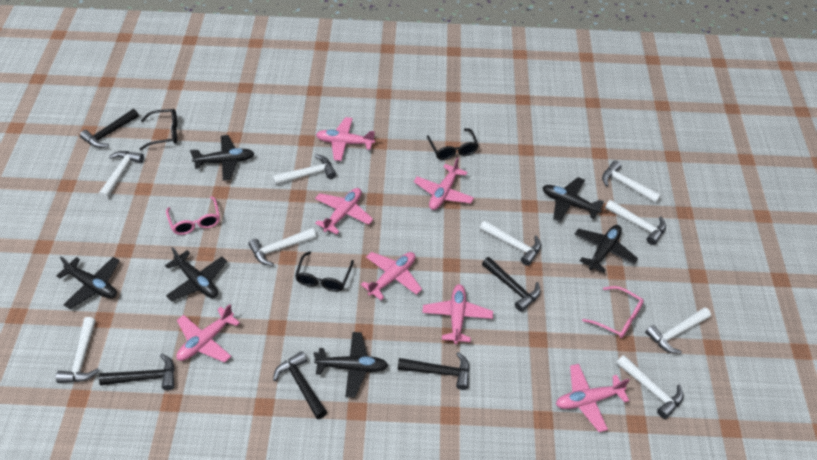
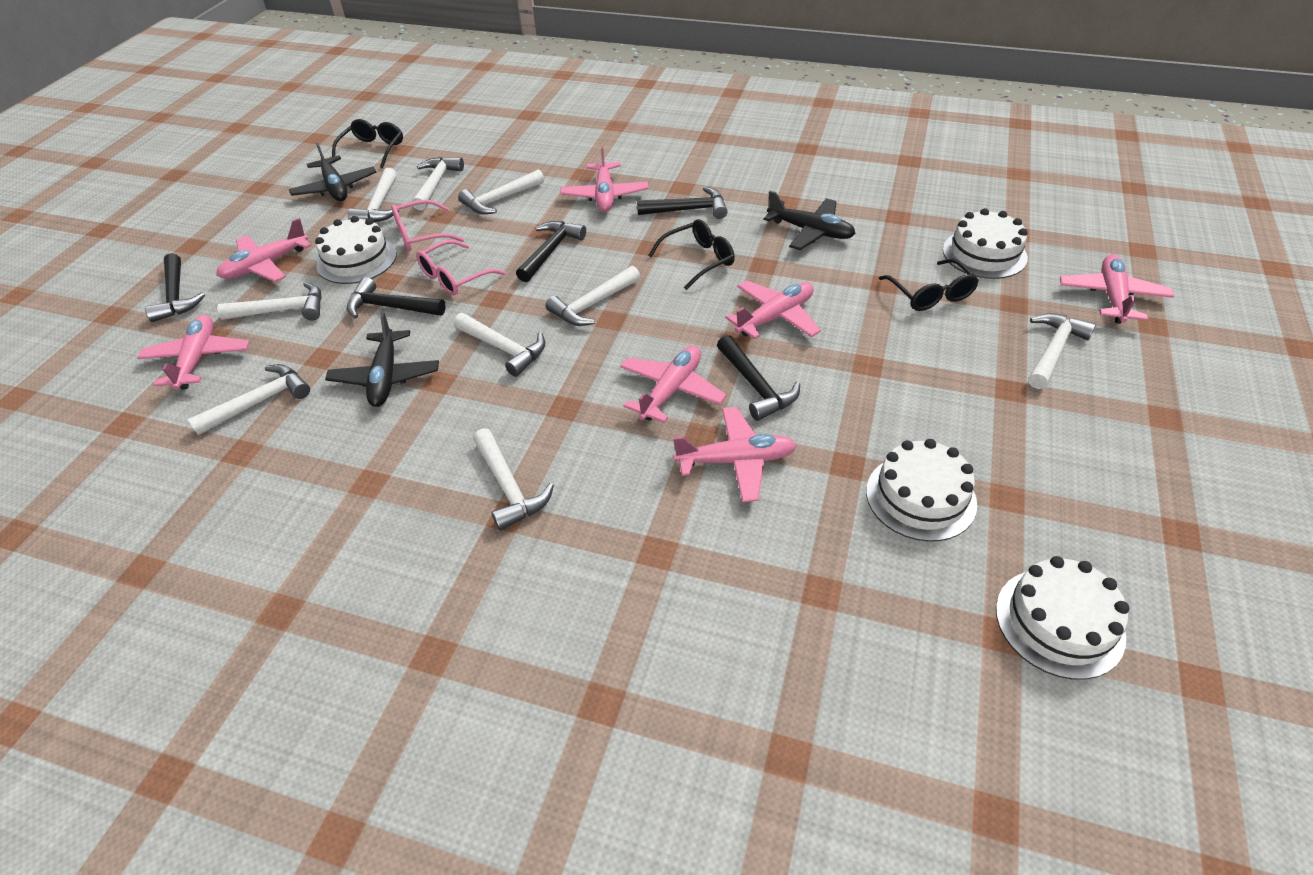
black plane: [57,256,120,309] [165,247,227,301] [190,135,255,181] [313,332,388,398] [542,177,604,222] [575,225,638,273] = 6 -> [289,142,376,201] [325,312,439,407] [764,191,856,250] = 3
white cake: none = 0 -> [315,216,397,284] [866,439,977,542] [943,208,1028,279] [996,556,1129,680] = 4

